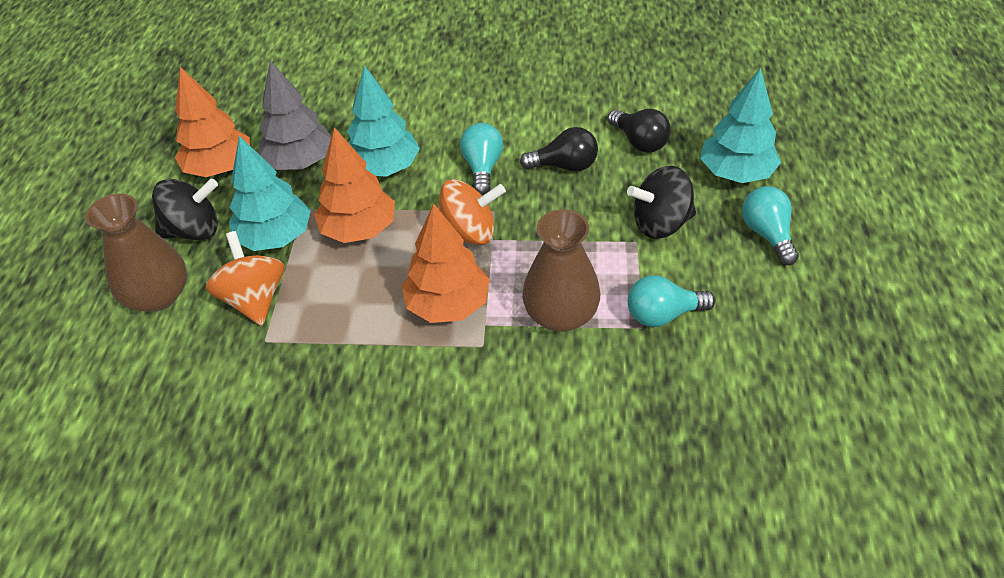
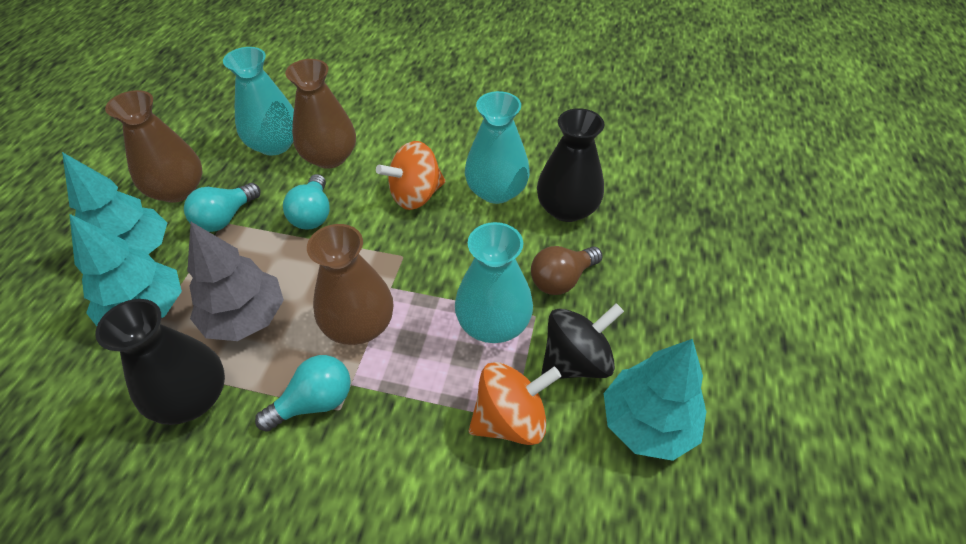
black light bulb: [520,127,598,171] [608,109,671,153] = 2 -> none = 0
black spinning top: [152,179,218,240] [627,166,696,239] = 2 -> [541,303,624,379] = 1
black vase: none = 0 -> [95,299,225,425] [537,108,604,222] = 2
brown light bulb: none = 0 -> [531,246,603,295] = 1
brown vase: [86,194,187,312] [522,209,600,331] = 2 -> [105,90,202,203] [285,59,356,169] [307,224,394,345] = 3
orange tree: [175,67,250,177] [314,127,395,243] [401,203,490,323] = 3 -> none = 0
turquoise vase: none = 0 -> [223,47,294,155] [455,222,533,343] [465,91,530,204] = 3

